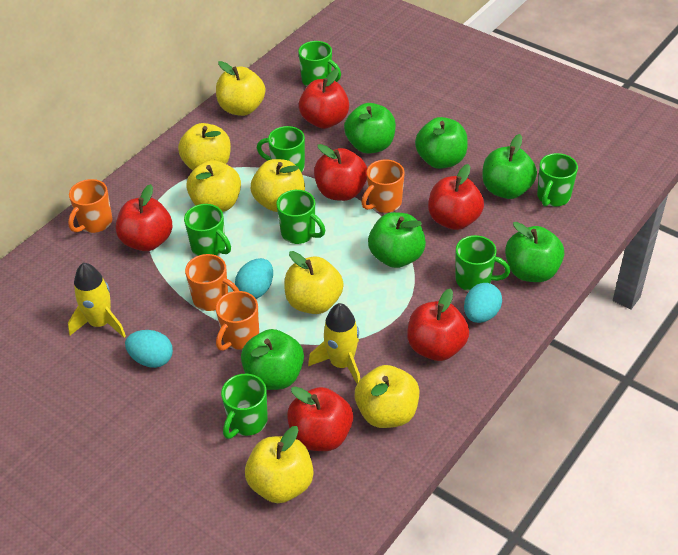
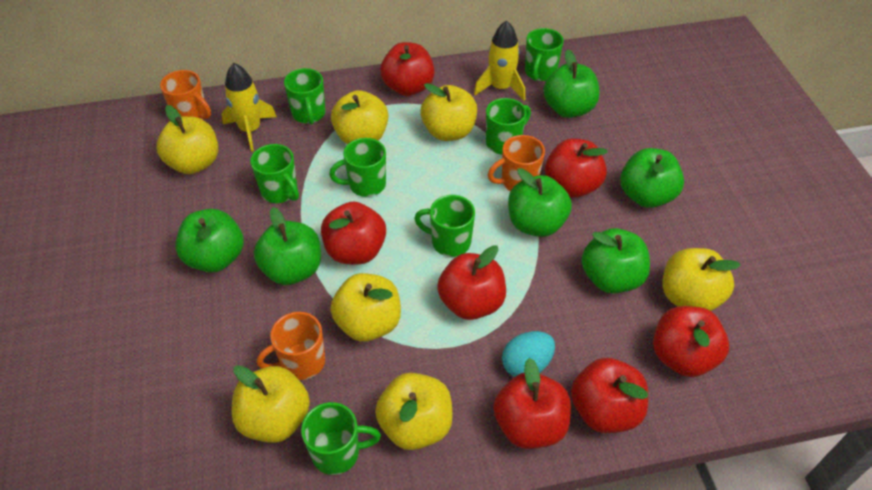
orange mug: [68,179,112,233] [185,254,239,311] [216,291,259,351] [361,159,405,213] = 4 -> [160,70,211,120] [257,312,325,380] [488,135,545,191] = 3
red apple: [116,184,172,251] [287,386,353,451] [299,69,349,129] [314,144,367,201] [407,288,469,361] [428,164,484,230] = 6 -> [321,201,386,264] [380,42,435,96] [437,245,506,320] [494,358,571,449] [545,139,608,198] [571,358,648,433] [653,306,729,377] = 7
turquoise egg: [125,330,173,368] [235,258,273,299] [464,283,502,323] = 3 -> [502,331,555,377] = 1

